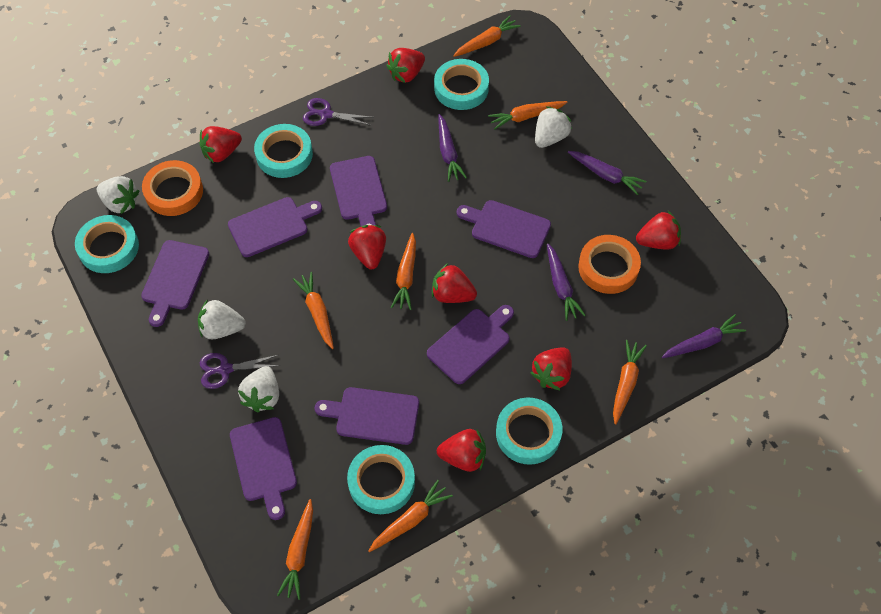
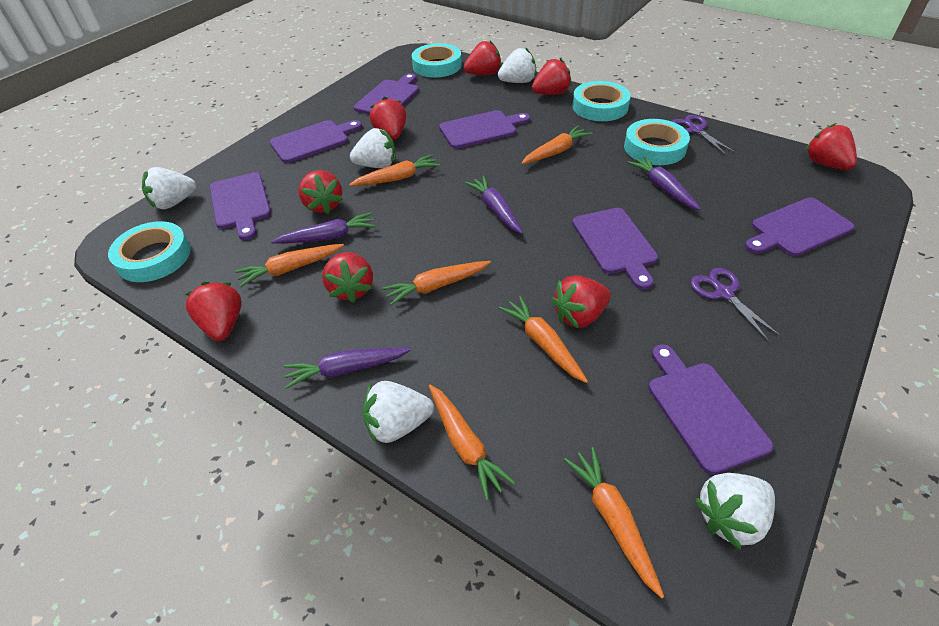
orange tape: [142,160,203,216] [578,235,641,294] = 2 -> none = 0
red strawberry: [199,126,242,163] [348,225,386,269] [386,48,425,83] [432,263,477,303] [437,429,486,472] [530,347,572,390] [636,211,681,250] = 7 -> [185,282,242,341] [298,170,343,214] [322,252,373,303] [370,97,406,140] [464,41,502,75] [532,58,572,95] [551,275,611,328] [805,123,857,170] = 8
turquoise tape: [75,215,139,273] [254,124,313,178] [347,445,415,514] [434,59,489,110] [496,397,562,465] = 5 -> [108,221,191,282] [412,43,462,78] [573,81,631,121] [624,119,690,165] = 4
white strawberry: [97,176,139,214] [198,299,246,339] [238,366,279,412] [535,106,572,148] = 4 -> [142,167,196,209] [350,128,396,168] [362,381,434,444] [498,47,537,83] [695,473,775,550] = 5

